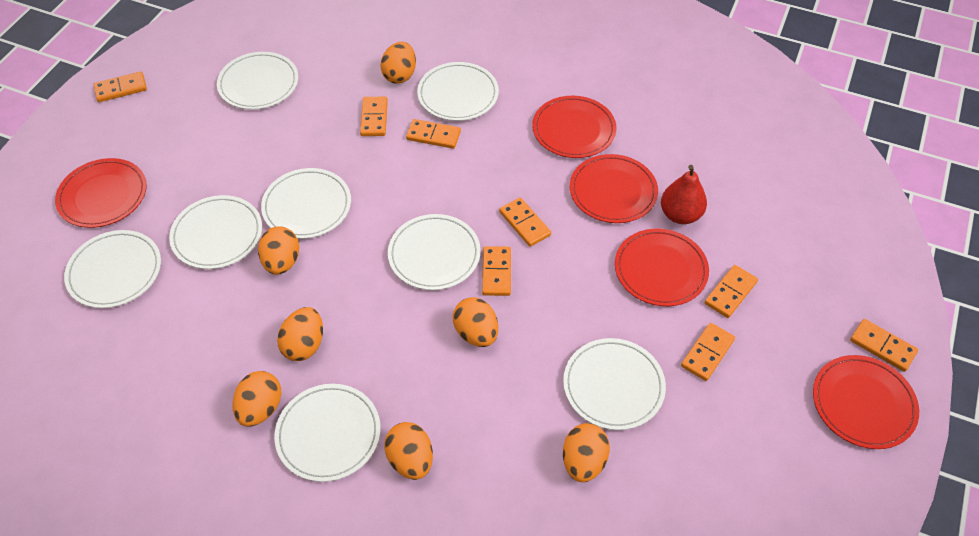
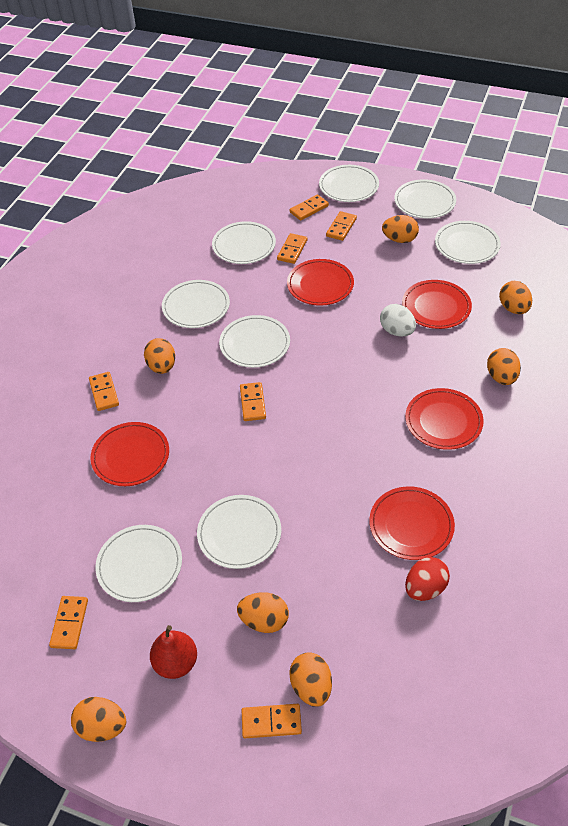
orange domino: [94,71,147,102] [360,97,388,136] [406,119,461,149] [482,246,511,296] [499,197,551,247] [681,323,735,381] [705,265,758,318] [850,319,918,372] = 8 -> [49,596,88,649] [89,372,119,411] [240,382,266,421] [242,704,302,738] [277,233,307,264] [290,194,329,221] [326,211,357,241] = 7
red egg: none = 0 -> [405,557,450,601] = 1
white egg: none = 0 -> [380,304,416,337] = 1

